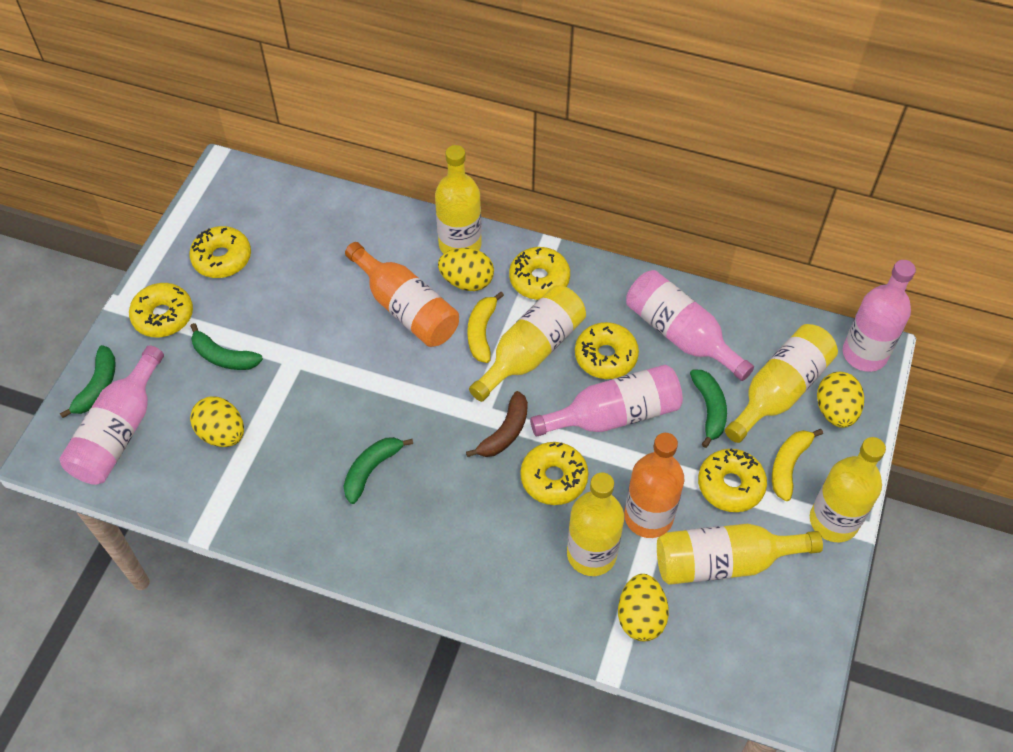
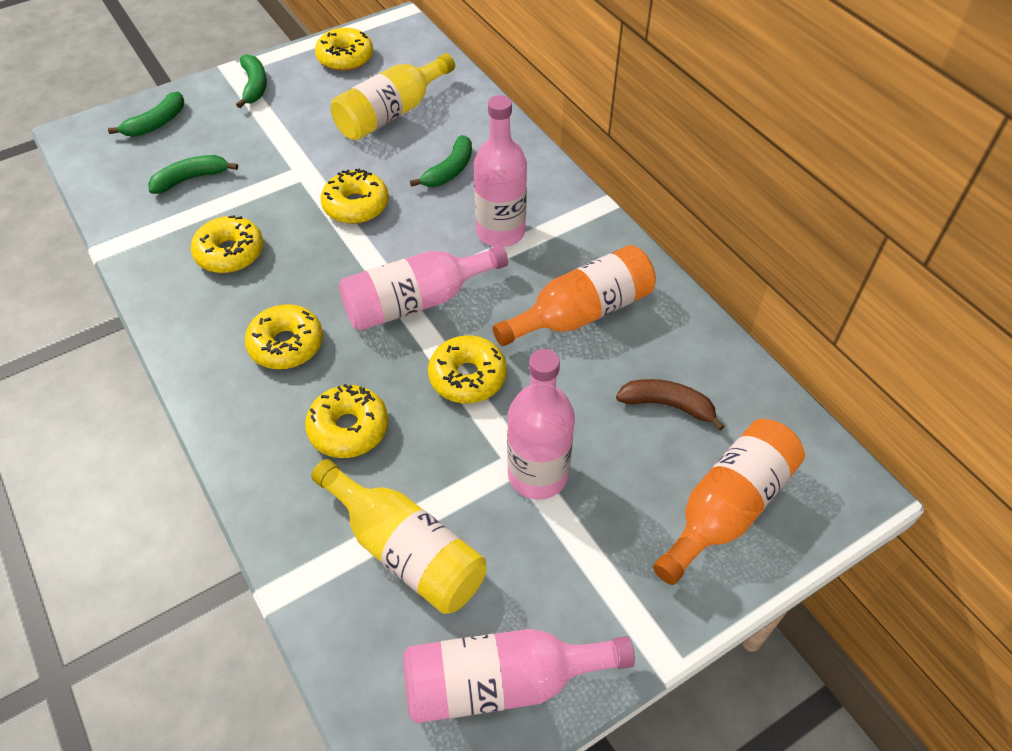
yellow banana: [467,292,504,363] [772,429,823,501] = 2 -> none = 0
yellow bottle: [435,145,482,254] [469,285,586,402] [567,473,624,576] [657,524,823,585] [725,324,838,443] [810,437,886,542] = 6 -> [311,459,487,614] [331,53,455,140] = 2
yellow egg: [190,396,244,447] [438,248,494,291] [618,574,669,641] [817,372,864,428] = 4 -> none = 0

